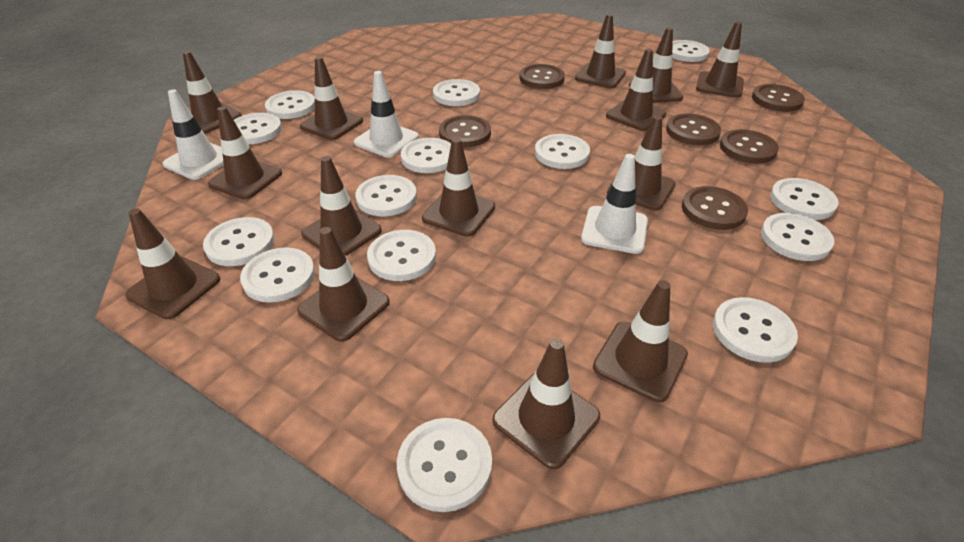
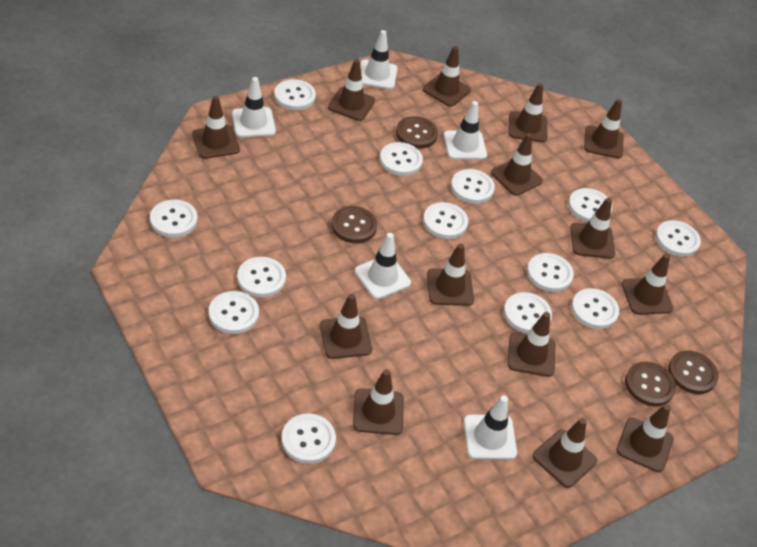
brown button: [439,115,491,147] [519,64,565,89] [666,113,721,145] [682,186,748,230] [720,129,779,164] [752,84,805,112] = 6 -> [331,206,377,243] [396,116,438,149] [625,362,676,406] [668,350,719,394] = 4
white button: [203,217,275,266] [234,113,282,144] [240,247,315,303] [265,90,315,119] [355,175,417,217] [367,230,436,281] [397,418,492,512] [401,138,451,173] [433,79,480,106] [535,134,590,169] [672,40,710,62] [713,297,798,363] [761,213,834,261] [770,178,839,220] = 14 -> [150,199,198,238] [209,291,259,334] [237,257,286,297] [274,79,316,110] [281,413,336,464] [380,142,423,176] [423,202,468,239] [451,169,495,204] [504,292,552,333] [527,253,574,292] [568,188,612,222] [571,288,619,329] [656,220,701,257] = 13
white traffic cone: [163,89,224,180] [354,71,419,157] [581,154,648,254] = 3 -> [232,77,276,138] [355,233,411,299] [360,30,397,89] [444,101,487,160] [464,396,517,460] = 5

